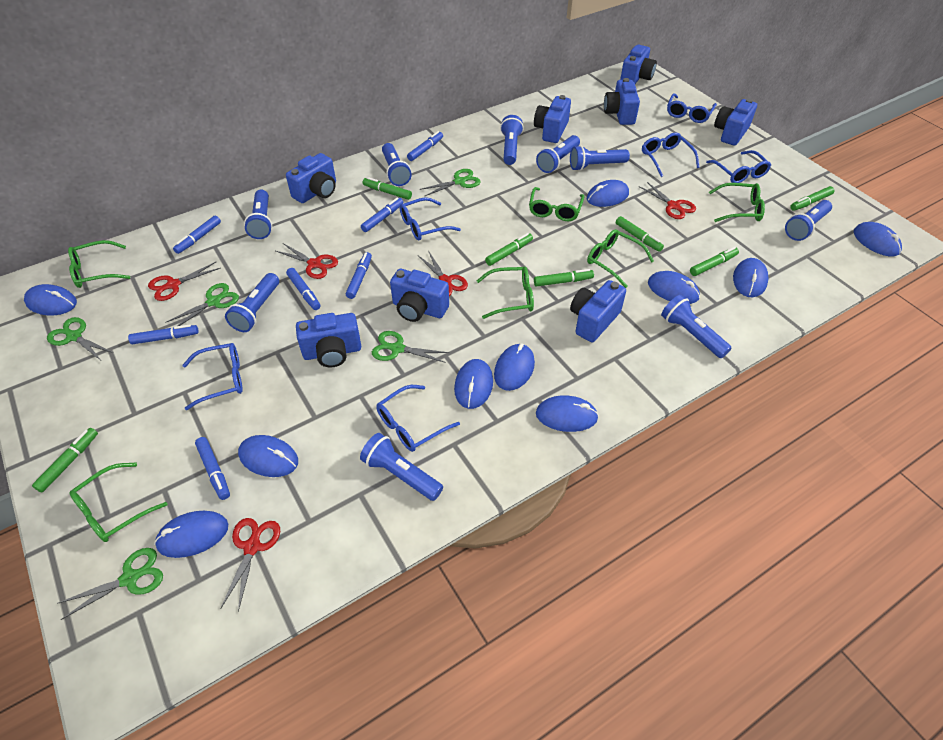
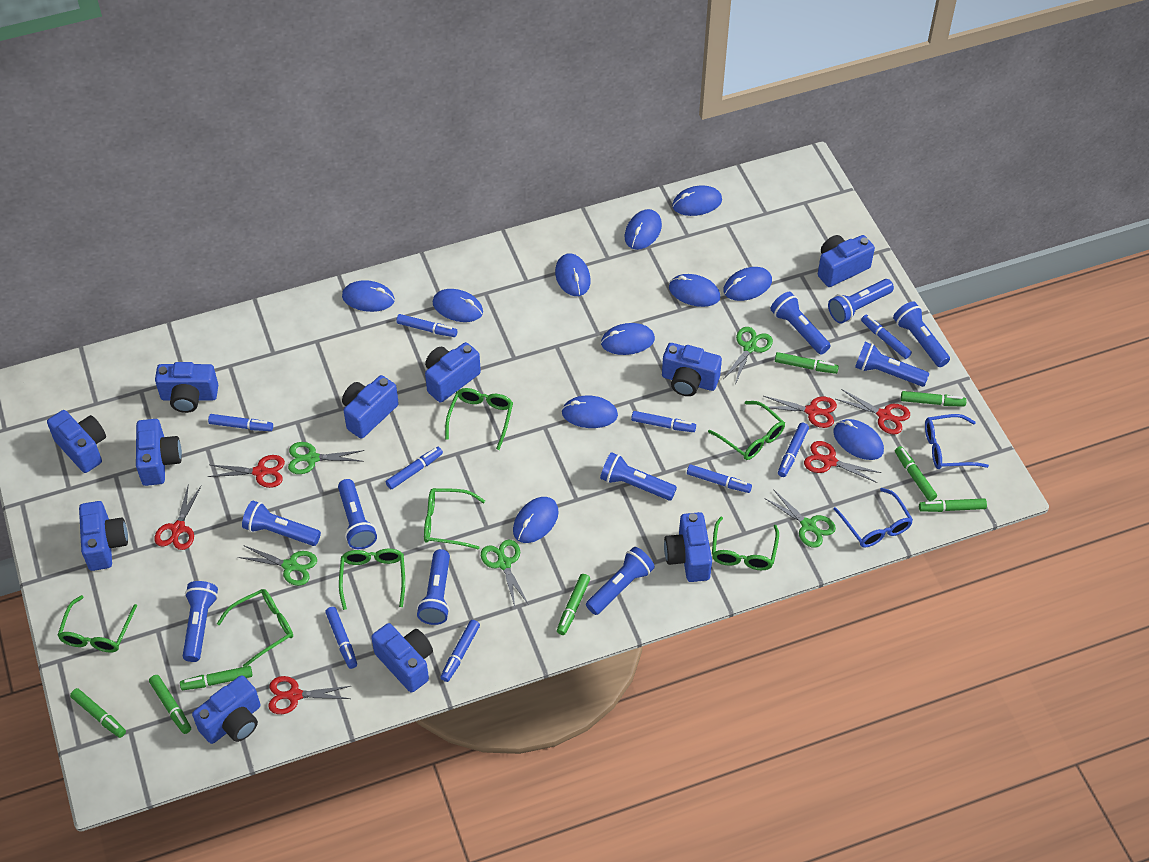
blue camera: [286,153,336,203] [296,313,361,368] [390,269,449,322] [534,95,571,143] [570,280,626,342] [604,78,640,125] [620,45,657,84] [714,99,757,146] = 8 -> [47,410,106,473] [79,501,128,571] [136,419,182,486] [155,362,218,413] [192,675,261,744] [342,375,399,439] [371,623,433,693] [425,342,481,403] [662,343,722,396] [664,512,712,582] [818,235,875,287] = 11
blue flashlight: [225,273,279,332] [244,190,272,239] [360,433,443,501] [382,143,412,186] [500,115,524,165] [536,135,580,173] [570,145,630,171] [661,295,731,358] [785,200,832,241] = 9 -> [183,581,218,662] [242,500,321,546] [338,479,377,549] [417,549,450,625] [586,547,655,615] [600,452,677,501] [771,292,831,354] [828,279,894,324] [855,342,930,387] [893,301,950,367] = 10
blue glasses: [182,343,243,410] [376,385,460,452] [400,197,461,241] [642,133,700,177] [667,93,717,123] [706,150,771,183] = 6 -> [833,488,913,548] [925,414,989,469] = 2
blue marker: [128,324,198,344] [173,215,221,254] [195,437,230,500] [286,268,321,310] [346,252,372,299] [361,197,403,232] [407,131,443,161] = 7 -> [208,414,273,431] [325,607,357,669] [386,447,443,489] [396,314,457,337] [440,620,480,682] [631,411,696,432] [687,464,752,493] [778,423,809,477] [861,315,912,359] = 9
blue mouse: [24,284,77,315] [154,511,228,558] [238,435,298,477] [454,359,493,409] [494,343,535,391] [536,395,599,432] [587,180,629,207] [648,271,700,304] [733,258,768,297] [854,222,902,256] = 10 -> [342,280,395,312] [433,289,483,322] [513,497,559,543] [555,253,591,296] [562,396,618,428] [601,323,655,355] [625,209,662,250] [669,274,721,307] [672,185,722,216] [723,267,772,301] [833,419,884,460] = 11
green glasses: [68,240,130,288] [69,463,168,542] [476,267,534,319] [529,187,584,221] [587,229,654,288] [709,183,765,222] = 6 -> [57,595,137,653] [217,589,293,667] [339,549,405,610] [424,488,485,550] [445,388,513,450] [708,401,785,460] [712,517,779,570] = 7
green marker: [32,428,98,492] [363,177,412,200] [485,233,533,266] [534,269,594,287] [616,216,664,252] [690,247,739,276] [790,186,834,211] = 7 -> [70,688,126,738] [149,675,191,734] [180,666,252,690] [557,574,590,635] [775,352,839,374] [895,446,937,501] [901,391,967,407] [919,498,987,512] = 8
red scissors: [148,262,220,301] [220,518,280,612] [276,243,338,279] [419,251,468,296] [639,182,696,219] = 5 -> [154,484,202,550] [207,455,285,488] [268,676,351,714] [762,396,837,428] [804,441,882,483] [836,389,910,435] = 6

